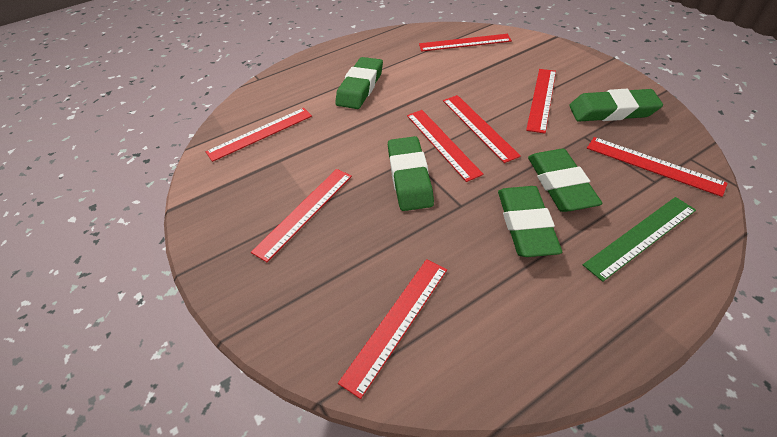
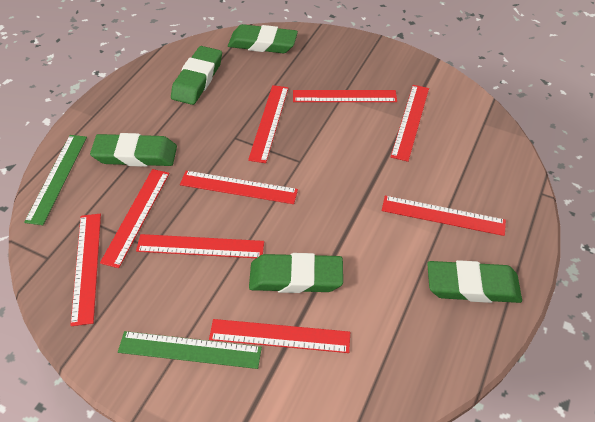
green ruler: [583,197,696,282] = 1 -> [24,135,87,225] [118,331,262,369] = 2
red ruler: [206,108,312,162] [251,169,352,262] [338,259,447,399] [407,110,483,182] [419,34,512,52] [443,95,521,163] [526,69,556,133] [587,137,728,197] = 8 -> [70,214,101,326] [100,169,170,268] [136,234,264,258] [180,171,298,204] [209,319,350,353] [248,85,289,163] [293,90,397,102] [382,196,506,236] [391,85,429,162] = 9

